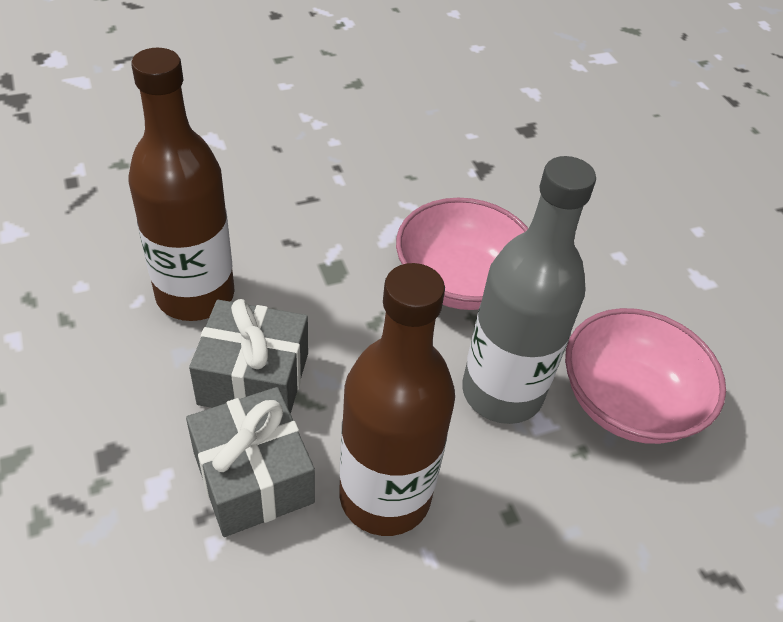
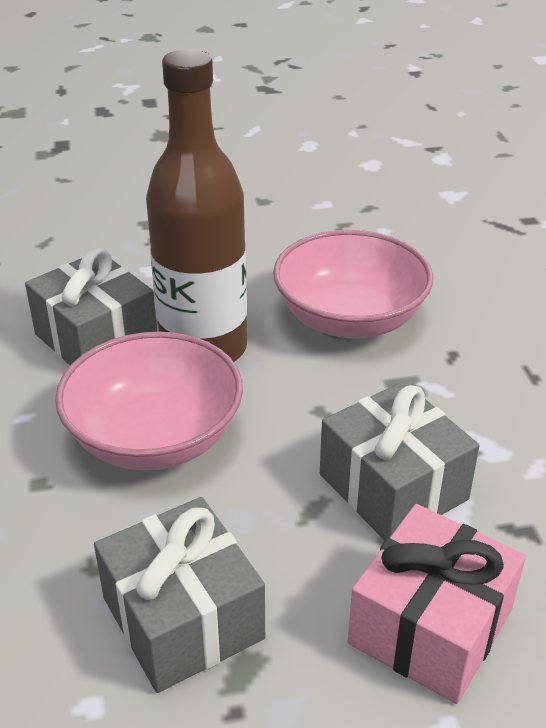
brown bottle: [128,48,235,321] [339,263,455,536] = 2 -> [146,49,247,362] = 1
grey bottle: [462,156,596,424] = 1 -> none = 0
grey gift: [186,387,315,537] [189,299,308,414] = 2 -> [25,248,157,365] [94,497,265,693] [320,381,480,540] = 3
pink gift: none = 0 -> [348,504,526,704] = 1

